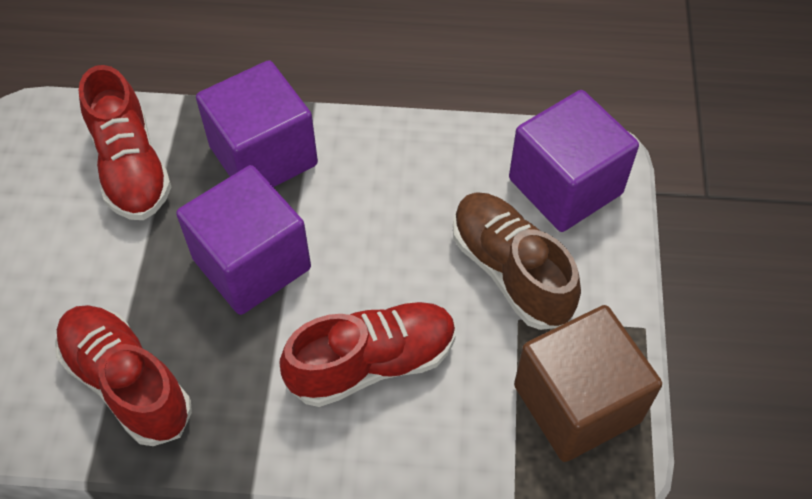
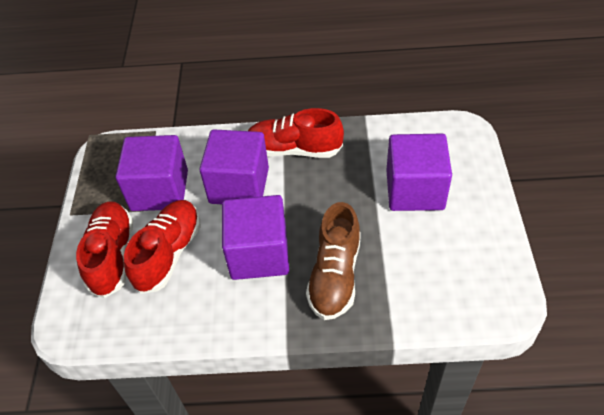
brown cube: [514,305,662,462] = 1 -> none = 0
purple cube: [176,165,311,315] [196,60,318,187] [509,90,639,232] = 3 -> [116,135,188,211] [200,130,269,204] [222,195,289,280] [386,134,452,211] = 4

